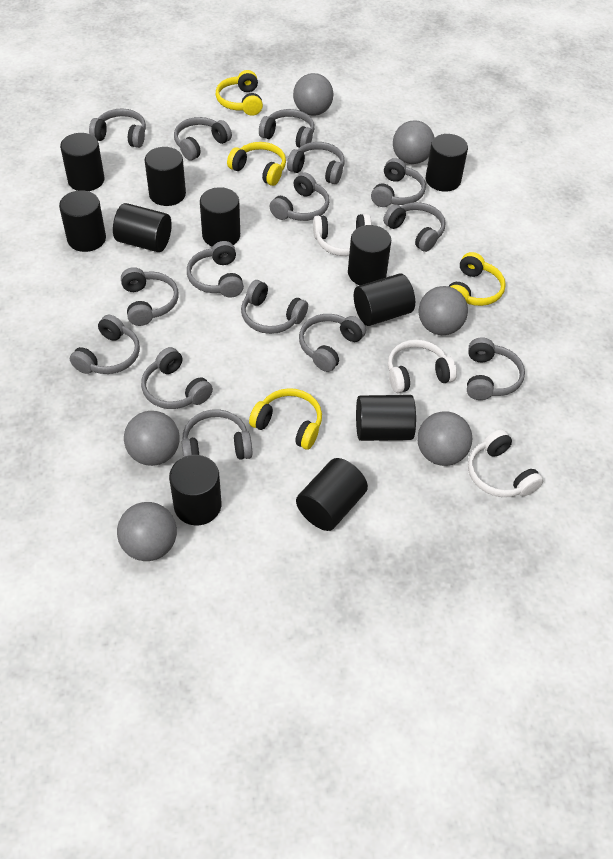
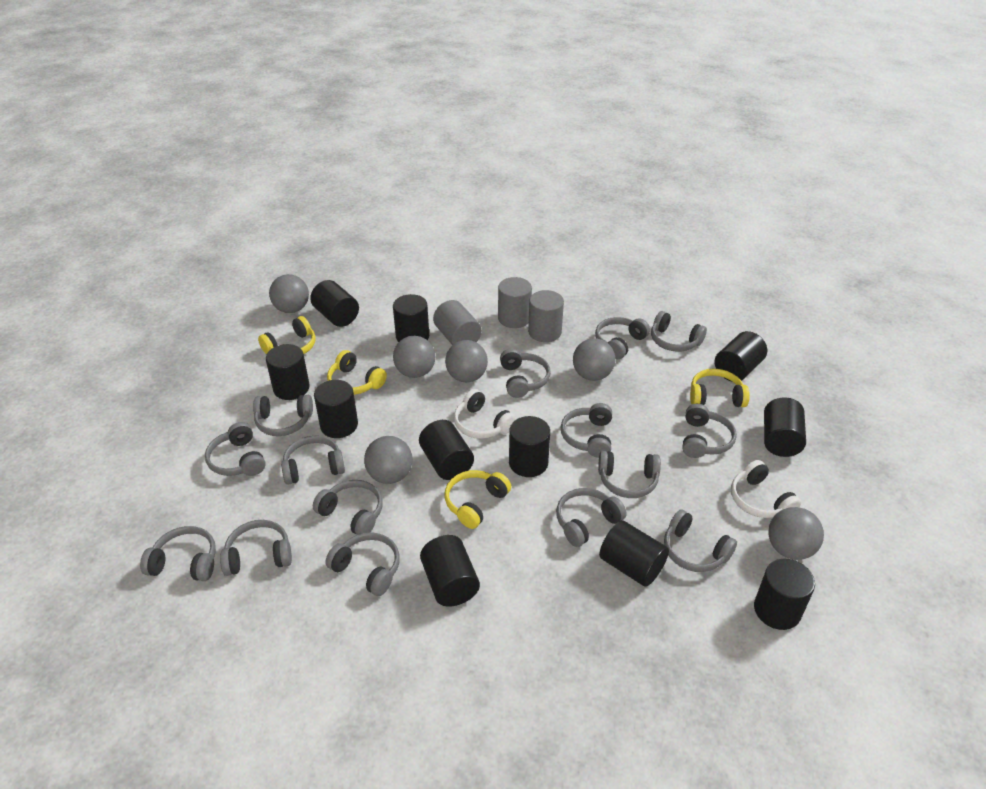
grey cylinder: none = 0 -> [433,300,482,345] [498,277,532,328] [528,290,564,342] = 3
white headphones: [313,214,371,256] [388,340,457,393] [468,429,543,497] = 3 -> [454,389,516,439] [731,460,801,518] = 2

